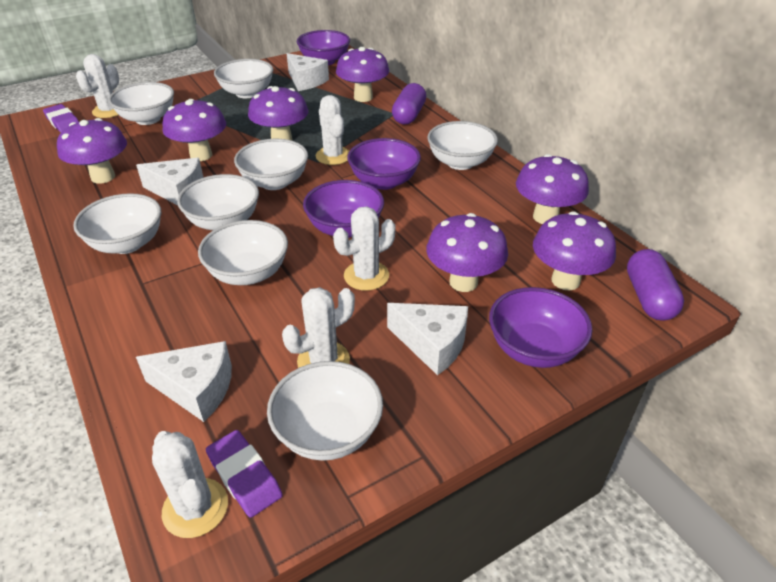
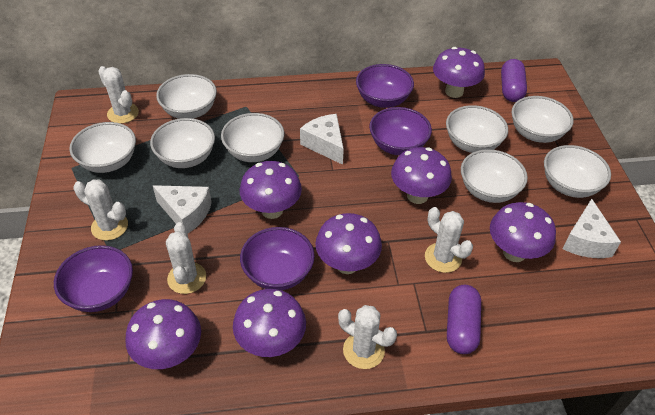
purple eraser: [43,104,79,132] [206,430,283,518] = 2 -> none = 0
white cheese: [136,158,204,205] [136,341,232,422] [287,53,329,91] [387,303,468,375] = 4 -> [153,185,212,233] [300,114,344,165] [563,199,621,258] = 3

